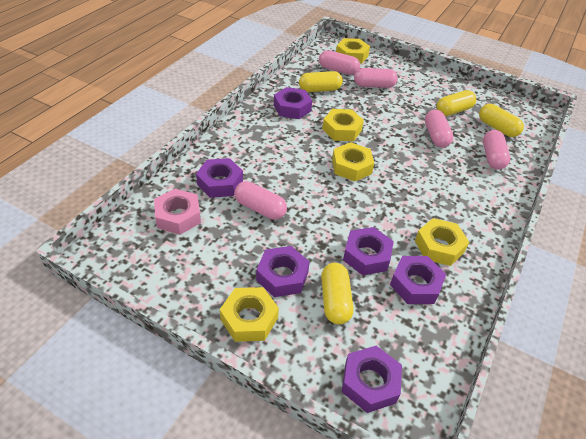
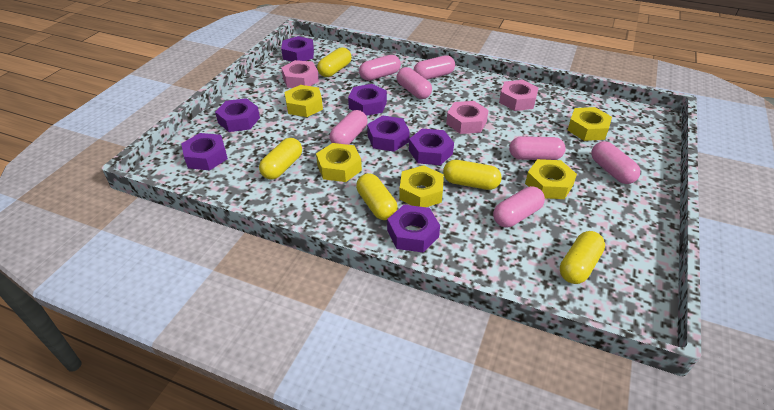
pink capsule: [234,181,287,220] [319,50,360,75] [354,68,398,88] [425,109,453,148] [483,130,510,170] = 5 -> [329,110,368,145] [359,55,401,81] [397,67,432,99] [414,55,455,80] [493,186,545,227] [509,136,566,160] [591,141,641,184] = 7
pink nut: [154,188,201,235] = 1 -> [281,60,319,88] [446,101,489,134] [499,80,539,111] = 3
purple nut: [196,158,243,198] [256,246,310,297] [274,87,312,119] [342,346,402,413] [343,227,394,275] [390,256,447,304] = 6 -> [181,133,228,170] [215,98,260,132] [281,36,314,62] [348,84,387,116] [367,115,410,152] [387,205,440,252] [409,128,454,165] = 7
yellow capsule: [299,71,343,92] [321,263,353,325] [437,90,476,116] [479,104,524,137] = 4 -> [259,138,302,180] [317,47,352,77] [356,173,398,220] [443,160,502,190] [560,231,605,284] = 5

